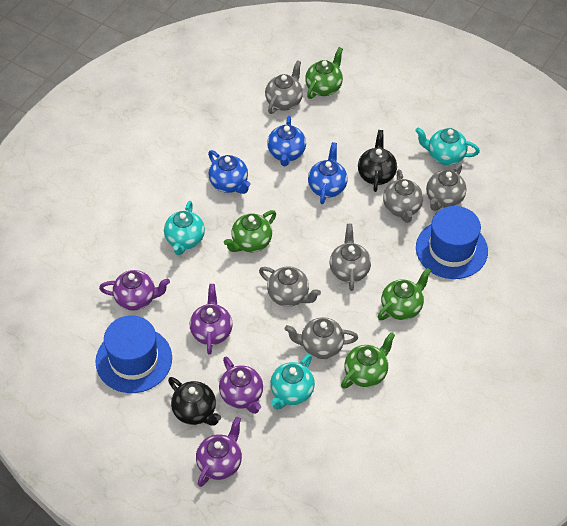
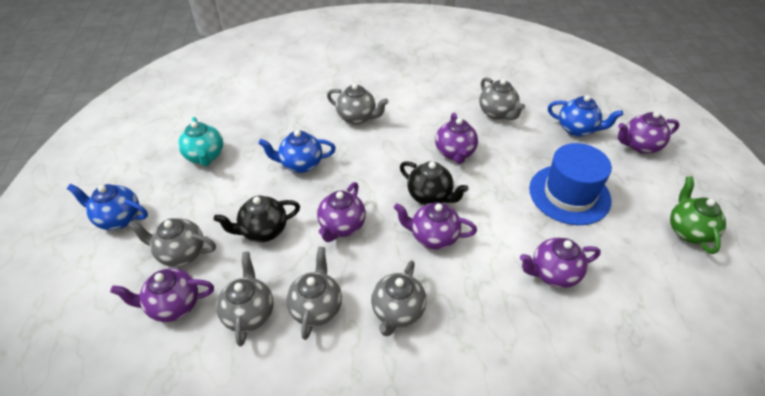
blue hat: [96,315,172,393] [416,206,488,279] = 2 -> [529,143,612,225] = 1
green teapot: [224,210,276,252] [305,47,343,99] [341,332,395,389] [378,268,431,320] = 4 -> [670,176,726,254] = 1
purple teapot: [99,270,170,311] [190,284,233,355] [196,416,242,487] [219,356,263,414] = 4 -> [110,268,214,322] [317,182,366,242] [394,202,477,250] [435,112,478,164] [520,238,601,288] [618,111,680,154] = 6
turquoise teapot: [164,201,205,255] [270,354,315,410] [415,127,480,165] = 3 -> [178,117,223,167] = 1

